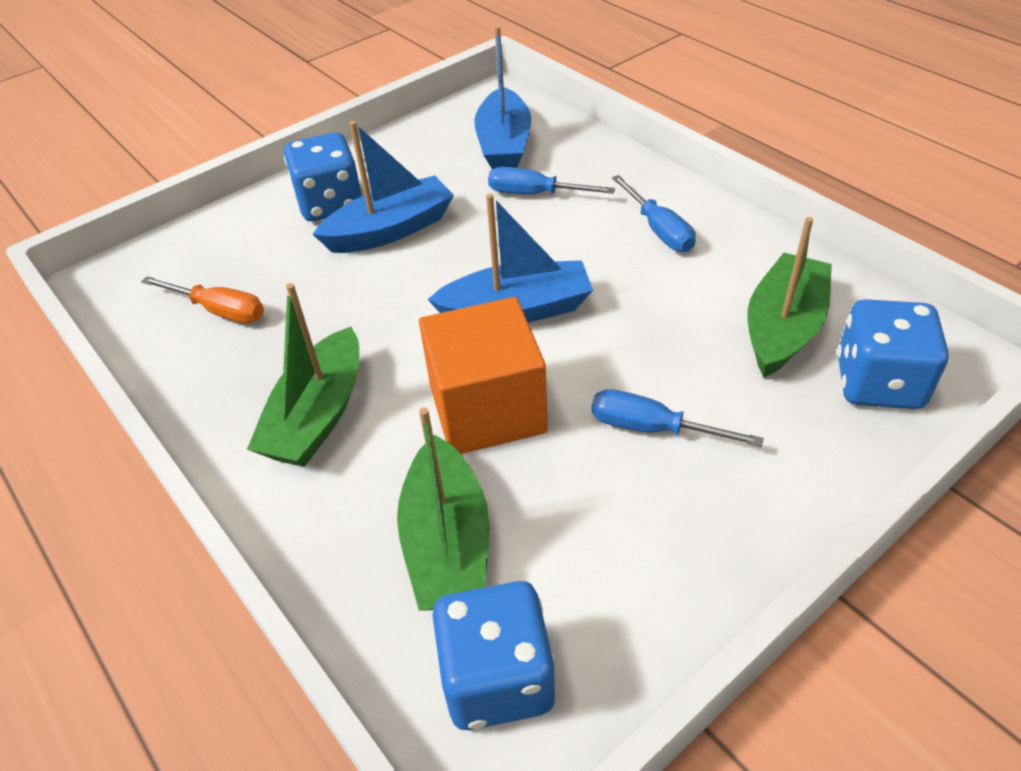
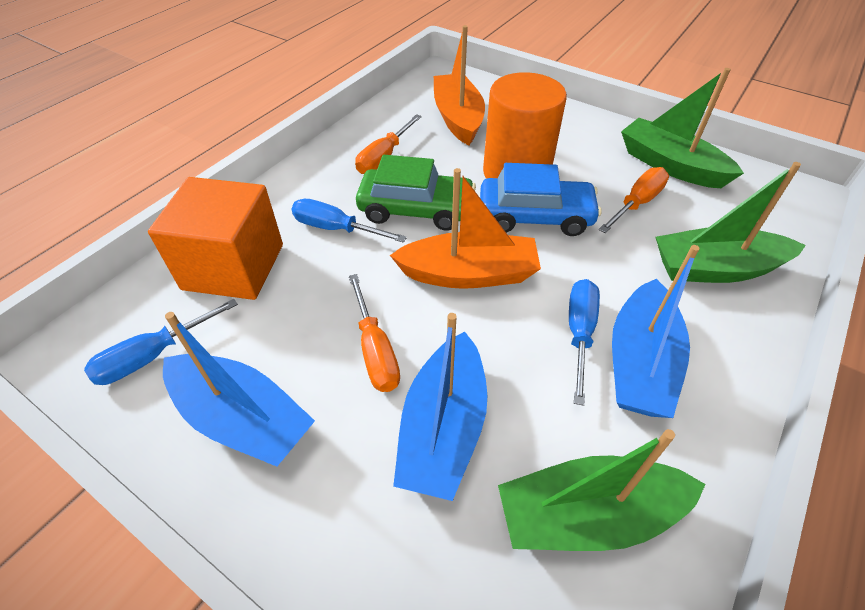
blue car: none = 0 -> [480,163,602,236] = 1
blue dice: [284,132,362,221] [432,581,556,730] [837,299,949,409] = 3 -> none = 0
green car: none = 0 -> [356,155,476,231] = 1
orange boat: none = 0 -> [390,168,541,289] [434,25,485,145] = 2
orange cylinder: none = 0 -> [483,72,567,179] = 1
orange screwdriver: [141,276,264,323] = 1 -> [349,274,400,392] [355,114,422,174] [599,167,669,233] = 3

